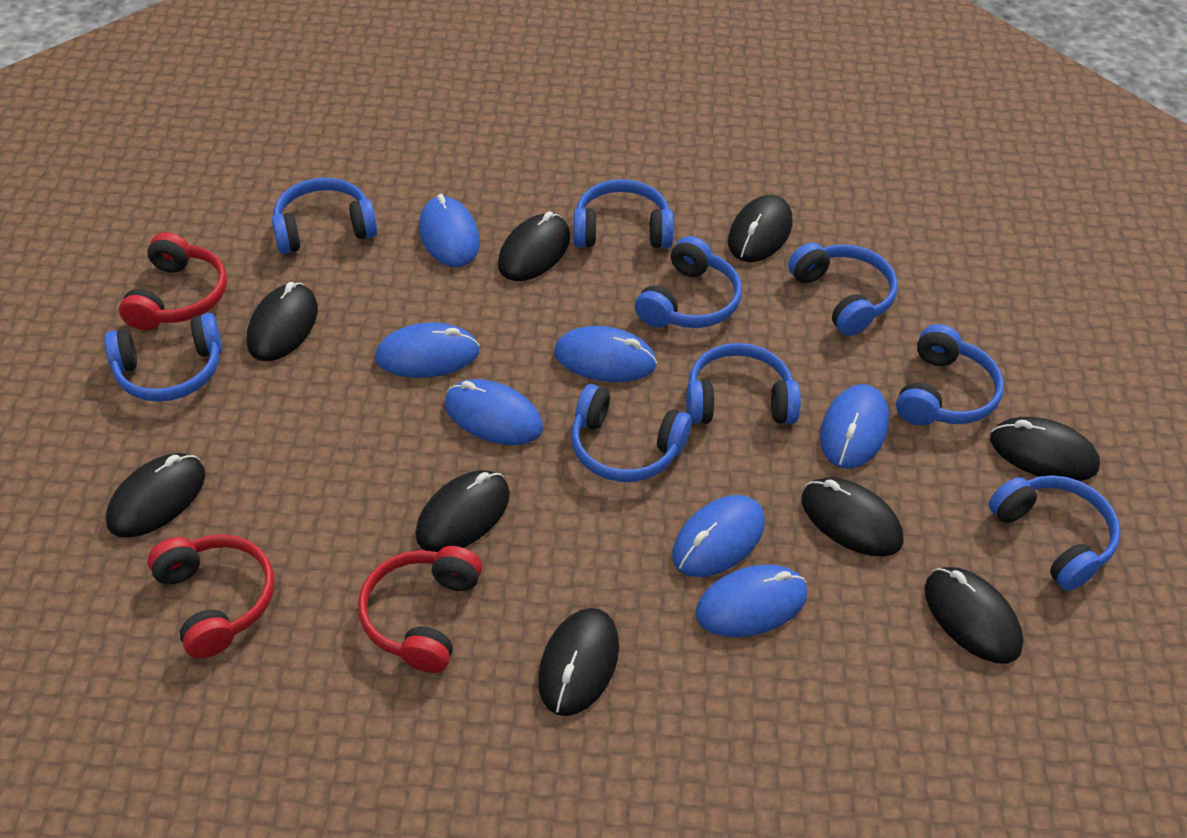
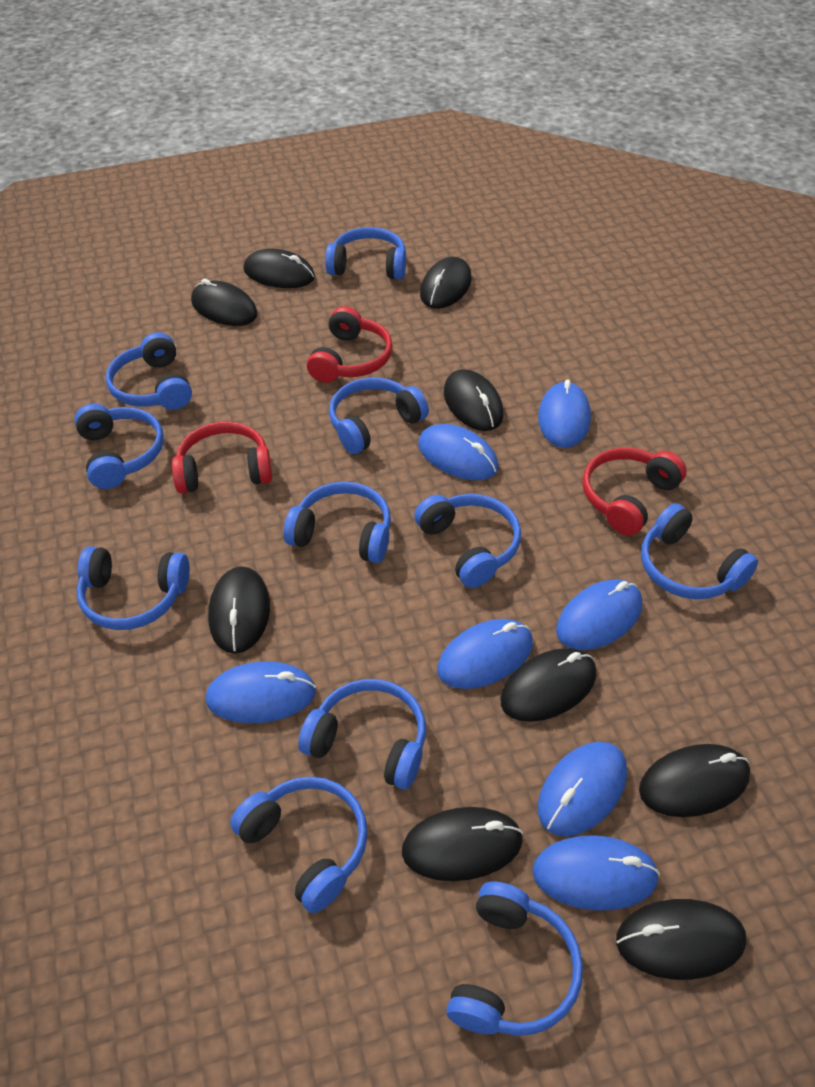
blue headphones: [104,313,222,402] [272,178,377,254] [571,384,692,482] [573,179,674,248] [635,236,742,328] [686,343,801,424] [788,243,898,336] [896,324,1004,426] [988,475,1121,591] = 9 -> [74,404,164,489] [77,547,190,630] [106,332,192,410] [230,777,368,913] [284,482,391,563] [298,679,426,790] [325,227,406,279] [329,378,429,454] [414,494,521,588] [446,882,583,1036] [641,503,758,599] = 11

